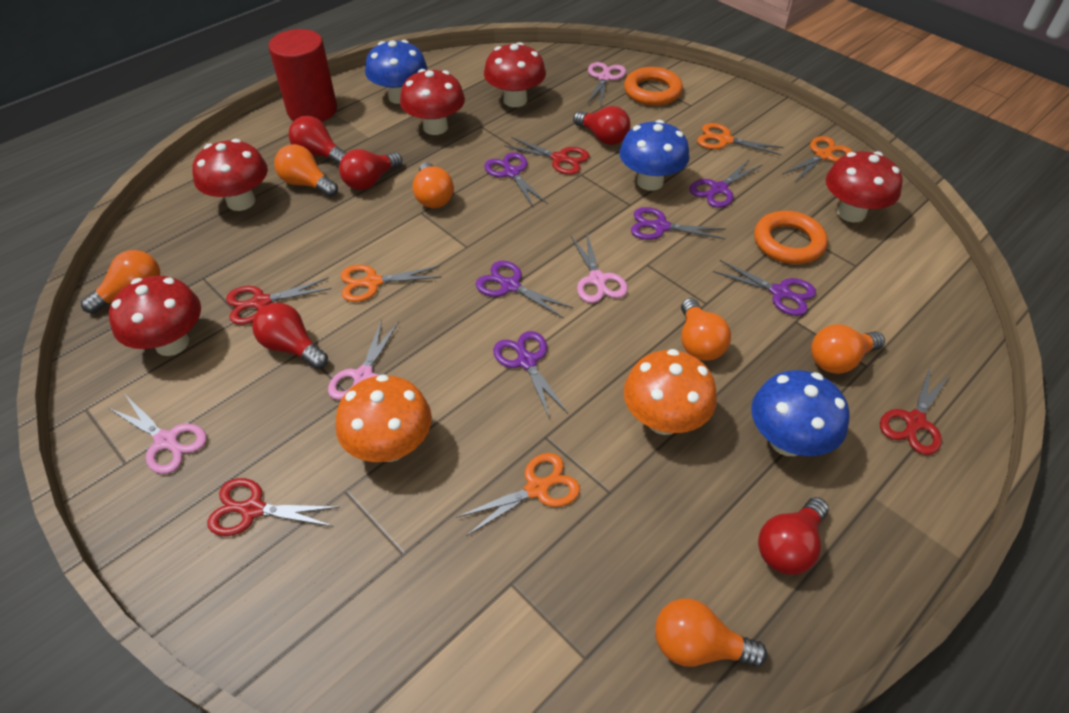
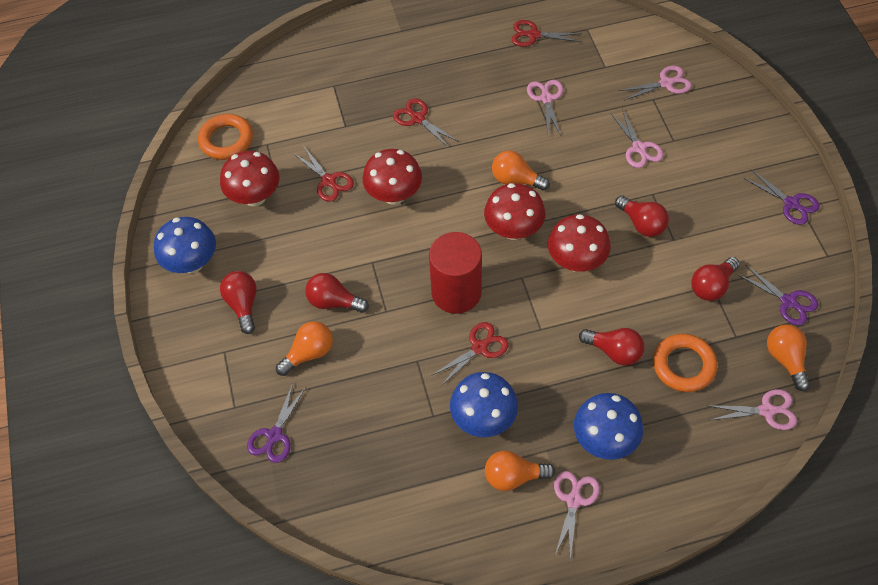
orange light bulb: [81,250,160,314] [274,144,338,197] [413,162,454,208] [655,599,767,667] [681,298,731,361] [811,324,885,374] = 6 -> [276,321,333,376] [485,451,555,491] [492,151,550,191] [767,325,810,391] = 4
orange mushroom: [335,374,432,462] [623,349,717,435] = 2 -> none = 0
orange scissors: [341,265,442,302] [456,453,580,536] [697,123,784,155] [782,136,852,182] = 4 -> none = 0
pink scissors: [108,395,207,474] [328,320,399,400] [571,232,628,303] [587,62,626,104] = 4 -> [527,80,563,136] [554,471,600,561] [610,109,664,168] [619,66,692,100] [707,389,797,430] = 5
purple scissors: [476,261,573,319] [484,152,548,208] [493,331,568,419] [631,207,726,240] [689,159,762,208] [713,260,816,316] = 6 -> [247,383,306,463] [737,265,818,325] [743,169,820,225] = 3
red mushroom: [109,276,201,356] [192,139,268,211] [400,69,465,135] [484,42,546,107] [826,151,902,222] = 5 -> [220,151,279,206] [362,149,422,205] [484,183,546,240] [548,214,611,272] = 4

